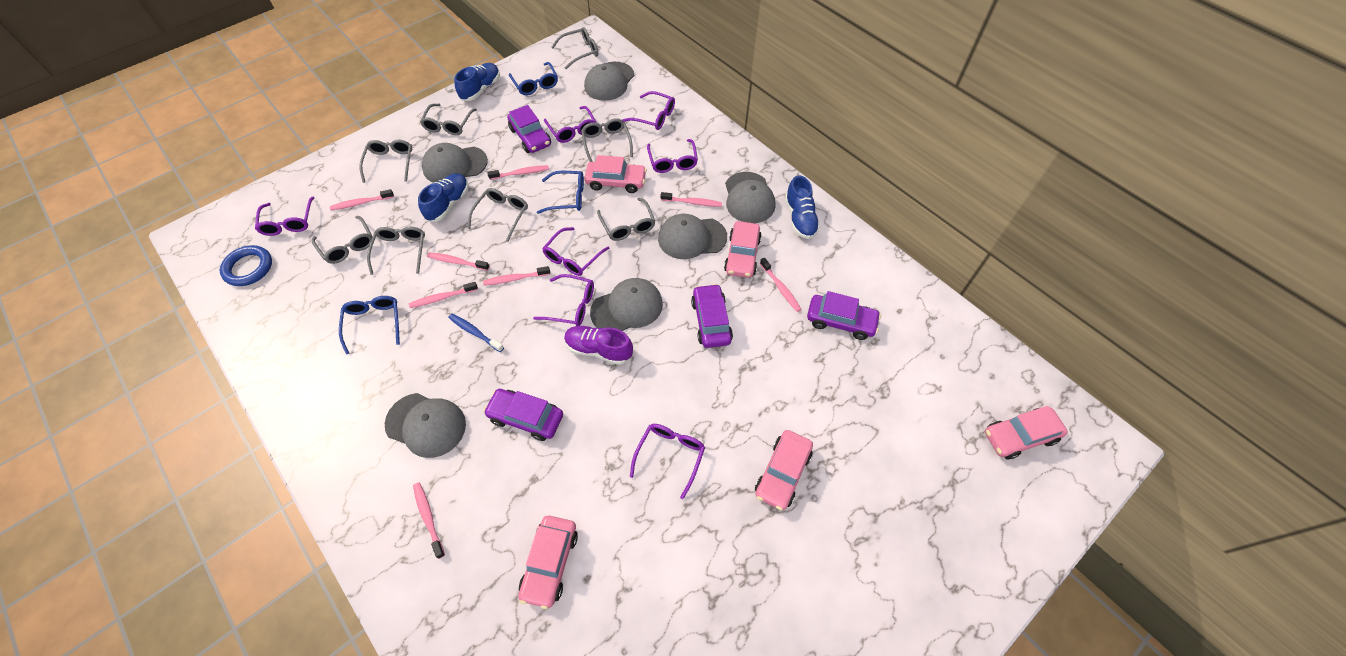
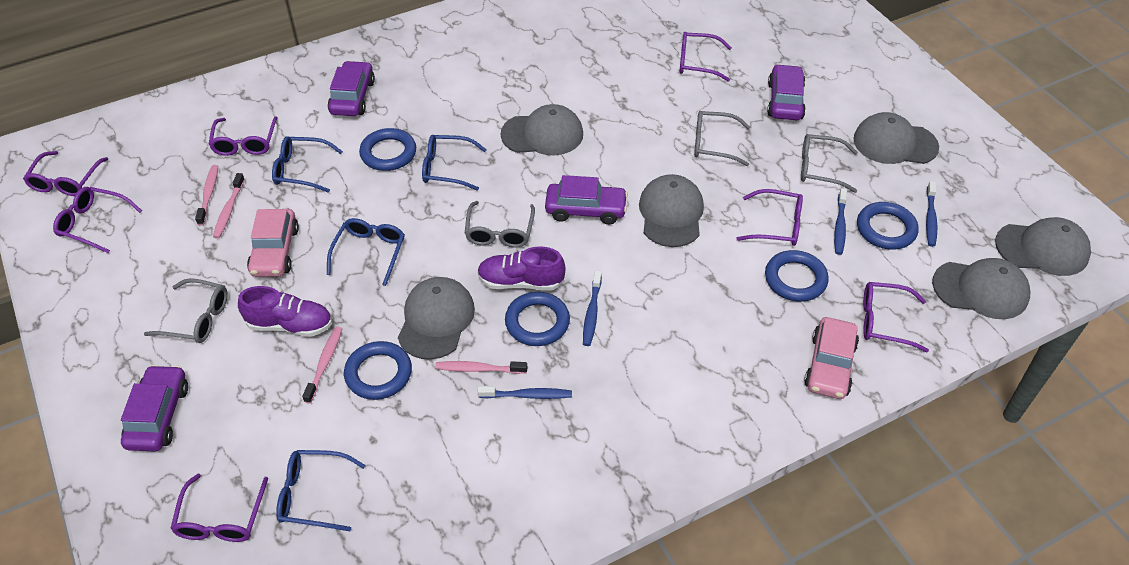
blue glasses: [339,296,400,355] [509,62,558,95] [537,171,584,214] = 3 -> [272,136,343,193] [276,450,366,531] [327,218,405,286] [422,135,487,190] = 4
blue ring: [220,245,272,286] = 1 -> [344,341,412,400] [359,128,416,171] [505,292,570,346] [765,250,829,302] [857,202,918,250] = 5
blue shoe: [418,173,469,222] [454,63,500,101] [785,175,820,239] = 3 -> none = 0
blue toothbrush: [449,314,504,352] = 1 -> [478,386,572,399] [583,271,602,346] [834,188,847,255] [926,181,938,247] = 4
grey glasses: [312,216,372,264] [359,140,412,183] [367,227,425,275] [420,104,477,135] [468,188,528,242] [552,27,598,69] [581,118,633,162] [597,198,655,241] = 8 -> [144,278,228,343] [465,201,535,248] [694,111,750,166] [801,134,858,193] = 4
pink car: [518,516,578,609] [584,155,647,193] [724,221,762,278] [755,430,813,510] [985,406,1068,459] = 5 -> [247,209,299,277] [804,317,859,399] = 2
pink toothbrush: [330,189,394,210] [409,282,478,308] [413,482,445,559] [427,252,490,271] [483,266,550,286] [487,165,549,180] [660,192,722,207] [760,258,801,312] = 8 -> [195,165,218,225] [213,173,245,239] [302,326,342,403] [435,361,527,374] = 4
purple shoe: [564,326,633,365] = 1 -> [238,286,332,337] [477,247,566,291] = 2

